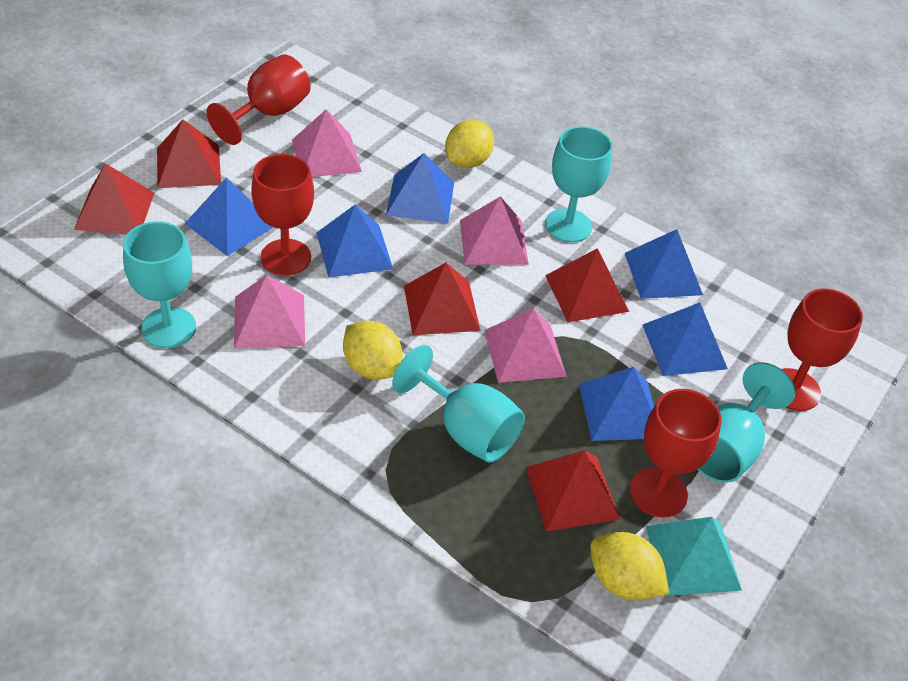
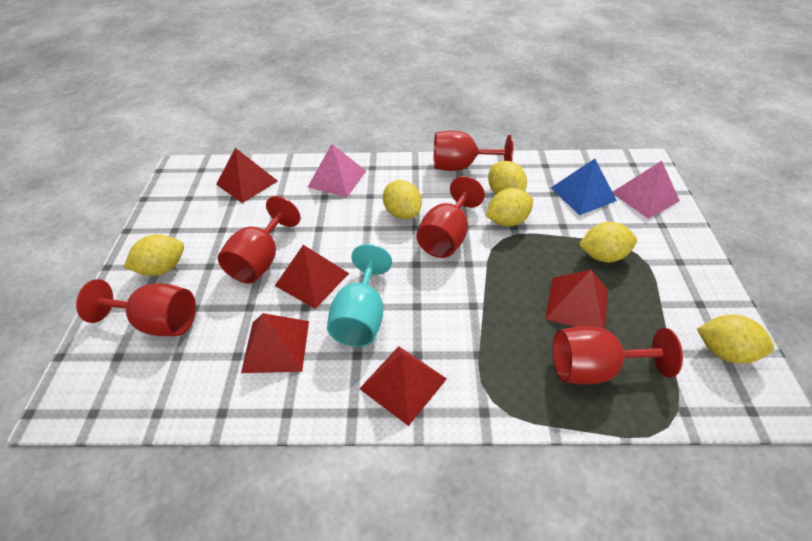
blue pyramid: [185,177,273,256] [317,204,393,278] [386,153,454,223] [579,367,654,441] [625,229,703,299] [642,303,728,376] = 6 -> [551,159,617,215] = 1
pink pyramid: [234,275,305,348] [292,110,362,177] [460,197,529,265] [485,308,567,383] = 4 -> [308,144,366,197] [613,161,680,219] = 2
red goblet: [207,55,311,145] [251,154,314,275] [630,389,722,518] [782,289,863,411] = 4 -> [76,279,196,336] [218,196,300,284] [416,176,485,258] [434,131,513,171] [553,326,683,384] = 5
turquoise goblet: [123,221,196,348] [392,345,525,463] [545,126,612,243] [698,362,795,482] = 4 -> [327,244,392,347] = 1
turquoise pyramid: [646,517,742,596] = 1 -> none = 0
yellow lemon: [343,321,402,380] [445,120,494,168] [590,532,669,600] = 3 -> [124,234,184,276] [383,180,422,219] [486,188,533,226] [488,161,527,194] [579,222,637,262] [697,315,774,364] = 6

